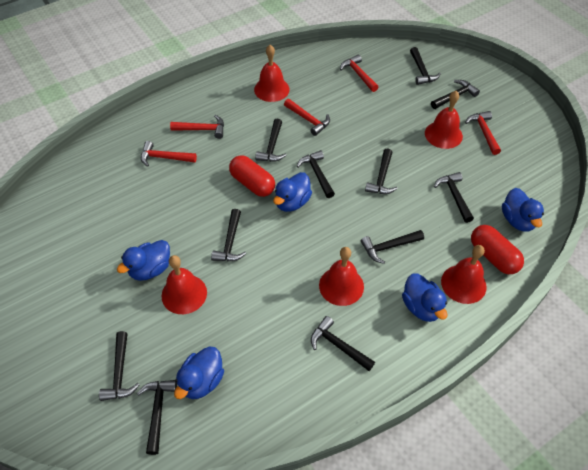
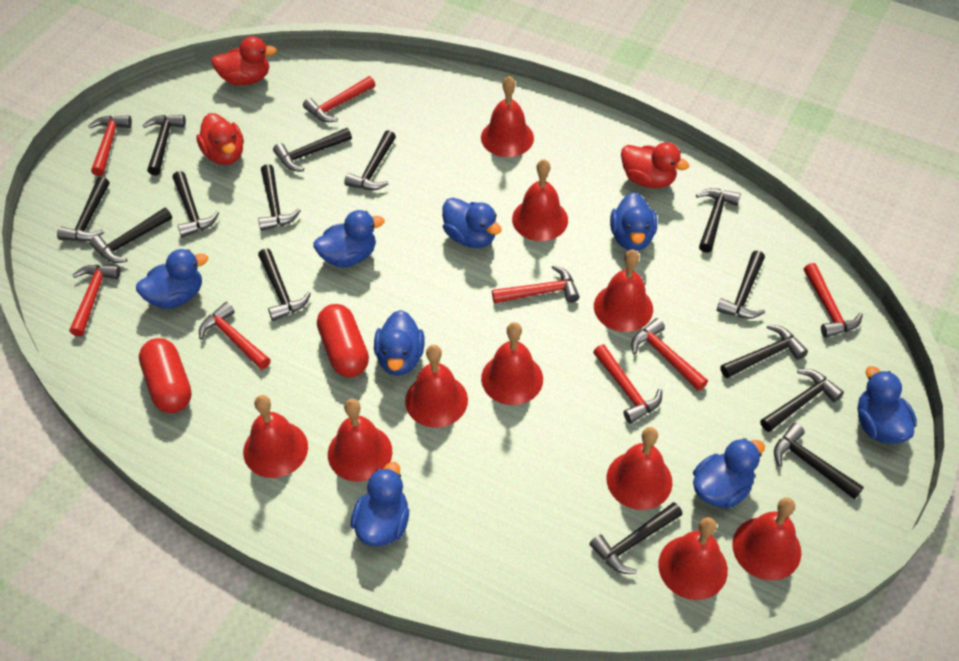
black hammer: [99,331,139,401] [137,380,177,455] [211,209,246,261] [255,119,287,162] [297,150,335,198] [311,316,375,371] [361,230,424,264] [365,148,397,194] [410,47,441,85] [431,80,480,109] [434,172,474,223] = 11 -> [57,177,109,242] [90,207,172,263] [143,115,186,175] [172,171,219,237] [258,164,301,231] [258,248,311,321] [273,128,352,172] [344,130,396,190] [589,502,683,574] [696,188,741,253] [716,250,765,319] [720,325,808,378] [760,369,844,432] [774,423,864,500] = 14
blue duck: [117,240,170,281] [174,347,224,399] [273,172,312,212] [402,274,448,322] [502,188,544,232] = 5 -> [136,249,208,309] [314,210,384,267] [351,462,409,546] [374,310,425,376] [442,198,502,248] [610,192,657,251] [693,438,765,509] [858,366,917,444] = 8
red bell: [162,255,207,314] [254,45,289,102] [319,247,364,306] [425,91,463,149] [441,245,487,304] = 5 -> [243,395,308,478] [328,399,392,482] [405,345,468,428] [481,76,534,157] [481,322,543,405] [512,159,568,241] [594,249,653,332] [607,427,672,510] [658,517,728,600] [732,498,801,580] = 10
red duck: none = 0 -> [196,113,244,165] [211,36,277,85] [621,142,689,188] = 3
red hammer: [141,141,197,167] [170,115,224,139] [284,99,330,136] [340,54,378,92] [465,111,501,155] = 5 -> [69,265,121,336] [88,115,132,176] [199,302,271,370] [303,76,375,122] [492,265,579,304] [593,344,662,424] [631,318,708,391] [804,263,863,338] = 8

